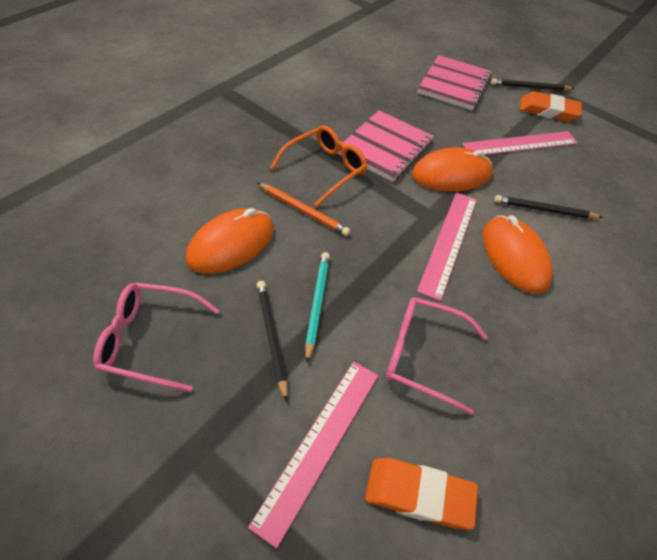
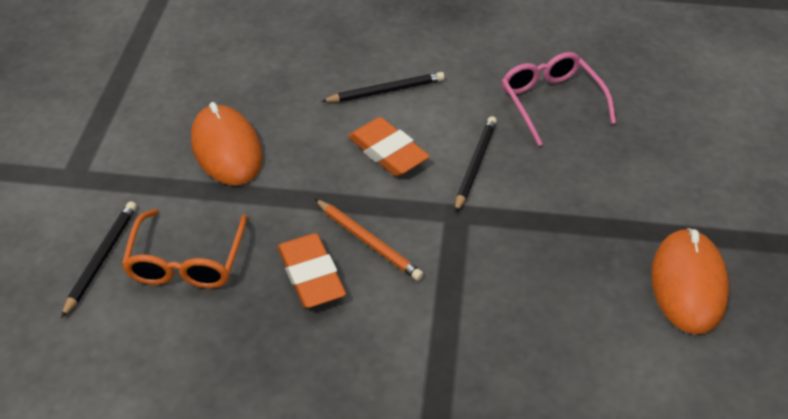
orange mouse: [186,208,274,274] [412,148,493,192] [482,215,553,294] = 3 -> [191,102,263,186] [651,228,729,334] = 2
pink glasses: [93,282,219,392] [386,297,487,415] = 2 -> [502,52,616,146] = 1
pink notebook: [338,110,434,182] [417,55,492,110] = 2 -> none = 0
pink ruler: [248,362,378,548] [417,192,477,301] [462,131,578,155] = 3 -> none = 0
turquoise pencil: [305,252,330,363] = 1 -> none = 0

